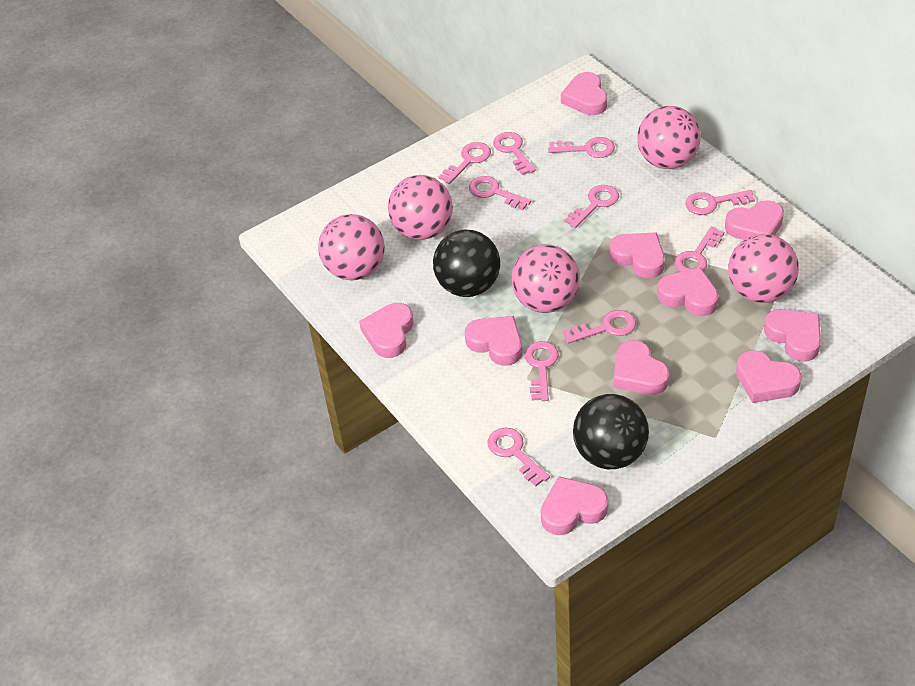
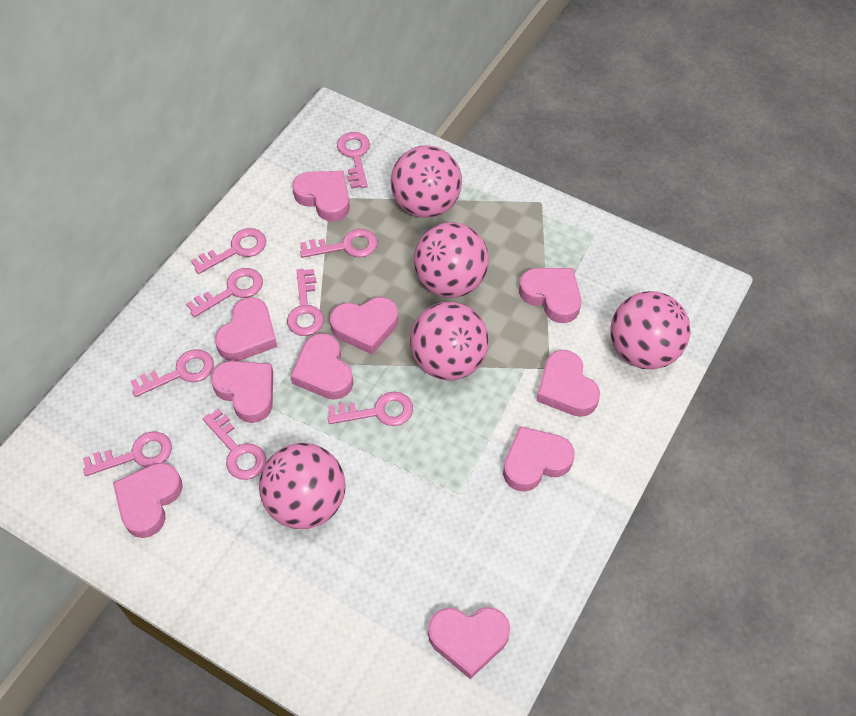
black ball: [433,230,500,297] [573,394,649,469] = 2 -> none = 0
pink key: [439,142,491,184] [469,176,531,210] [488,428,550,486] [493,132,536,175] [524,341,559,401] [548,137,615,158] [563,310,636,344] [564,185,619,228] [674,227,724,272] [685,190,755,215] = 10 -> [83,431,172,476] [130,349,214,397] [186,268,263,317] [191,228,266,274] [203,409,266,480] [287,269,324,336] [300,229,378,258] [328,392,413,426] [337,132,370,189] = 9

